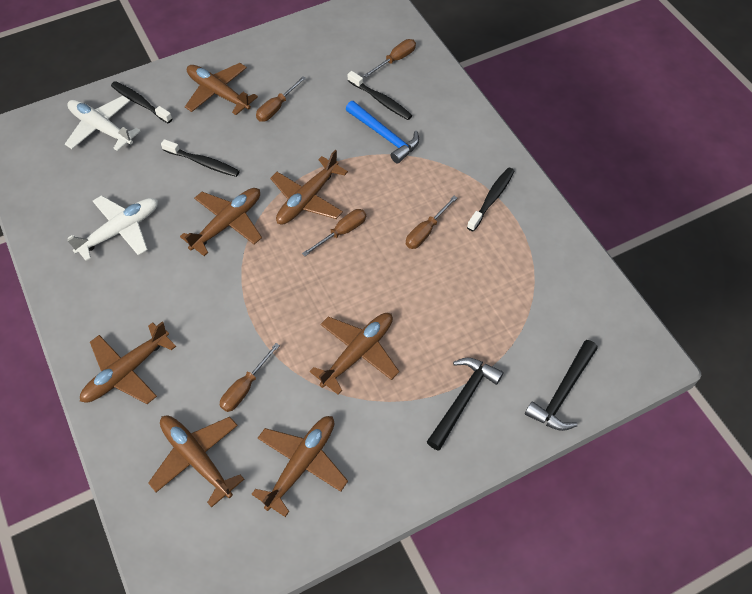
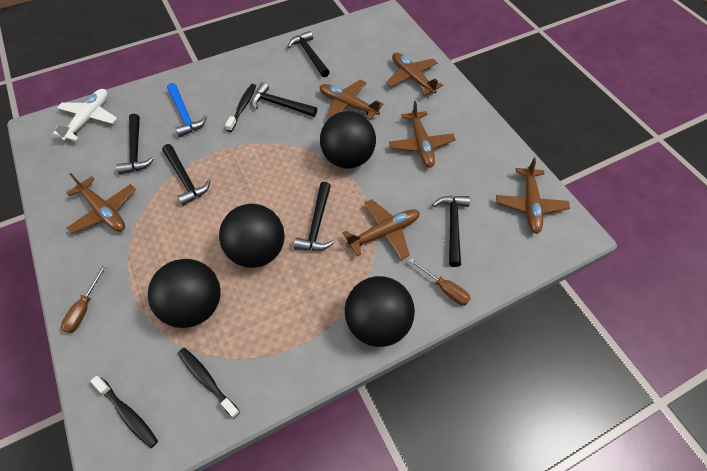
black ball: none = 0 -> [148,259,221,328] [219,204,285,268] [320,111,376,169] [345,276,415,347] = 4
black hammer: [427,358,504,451] [525,340,598,431] = 2 -> [116,114,154,175] [162,144,211,206] [251,82,317,117] [288,31,330,77] [294,182,334,251] [433,196,470,267] = 6
black toothbrush: [111,81,173,123] [161,139,240,177] [347,71,412,120] [467,167,515,231] = 4 -> [91,376,158,448] [178,348,240,419] [225,84,256,132] = 3
brown plane: [80,322,176,404] [148,416,244,508] [180,188,262,256] [185,63,258,115] [252,416,348,517] [270,150,348,225] [310,313,399,395] = 7 -> [66,173,136,234] [320,80,383,120] [343,199,420,260] [386,52,443,96] [389,101,456,168] [496,158,570,234] = 6
brown screwdriver: [220,343,280,412] [256,76,306,122] [302,209,366,256] [363,39,416,78] [406,196,457,249] = 5 -> [61,265,106,333] [409,258,471,306] = 2
white plane: [65,96,140,151] [67,195,158,261] = 2 -> [53,89,117,141] = 1

